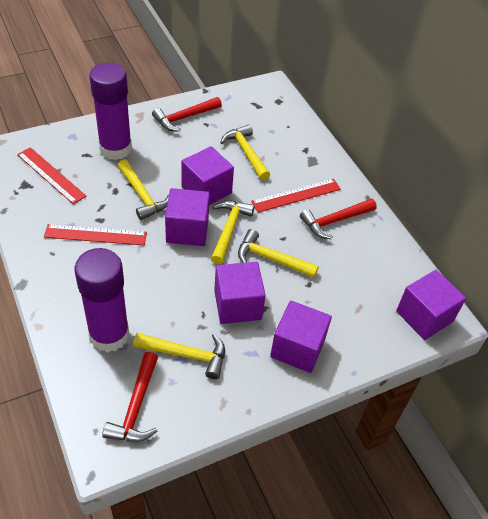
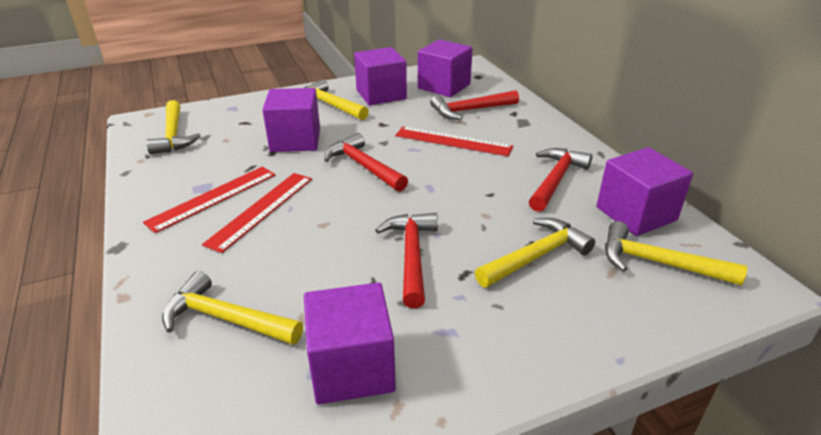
purple glue stick: [75,248,130,353] [89,63,132,160] = 2 -> none = 0
red hammer: [102,352,158,442] [152,97,222,132] [300,199,377,239] = 3 -> [324,133,408,192] [375,213,438,308] [430,90,519,120] [529,148,592,212] = 4

